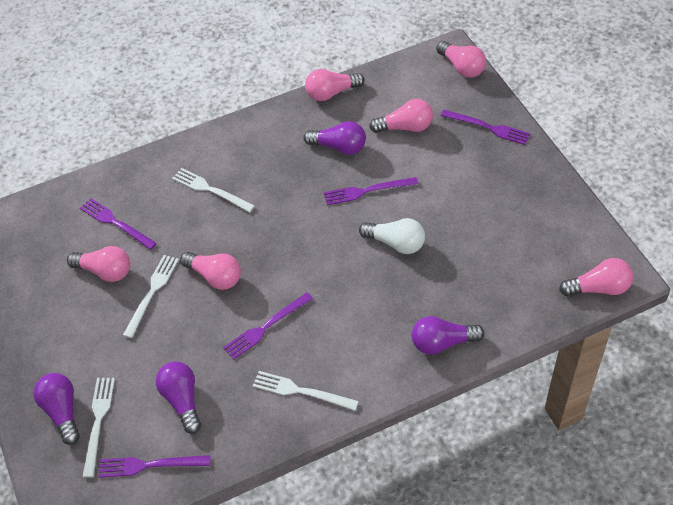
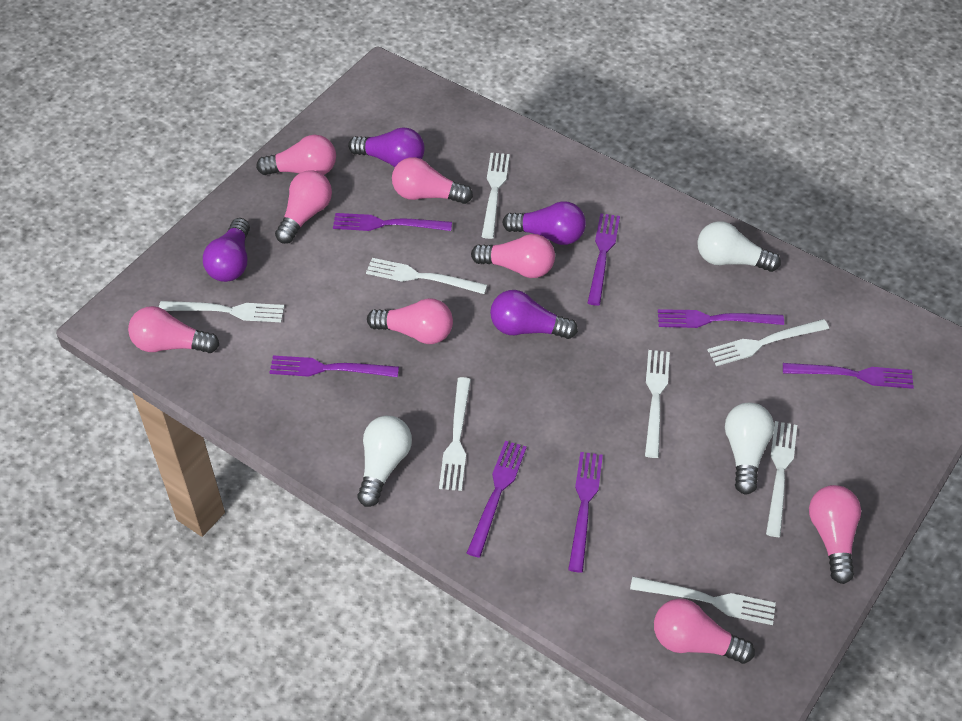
pink light bulb: [67,246,130,282] [180,252,241,290] [305,69,365,101] [369,99,433,133] [436,41,486,78] [559,258,633,296] = 6 -> [128,306,219,353] [256,135,336,175] [275,171,332,244] [367,298,453,344] [392,157,473,204] [471,234,555,278] [654,599,755,664] [809,485,861,584] = 8
purple fork: [80,198,157,250] [98,455,210,478] [223,292,313,360] [324,177,418,205] [441,110,530,145] = 5 -> [269,355,399,377] [333,213,452,231] [467,441,527,558] [568,452,603,573] [588,213,620,306] [658,309,784,328] [783,363,914,389] = 7
white fork: [83,378,115,478] [123,255,179,338] [172,168,255,213] [253,371,359,411] = 4 -> [159,301,284,322] [366,258,487,294] [439,377,471,491] [482,153,510,239] [630,577,776,625] [645,350,670,458] [707,319,829,366] [766,421,797,537] = 8
white light bulb: [359,218,425,254] = 1 -> [357,416,412,507] [697,221,781,272] [725,403,774,495] = 3

